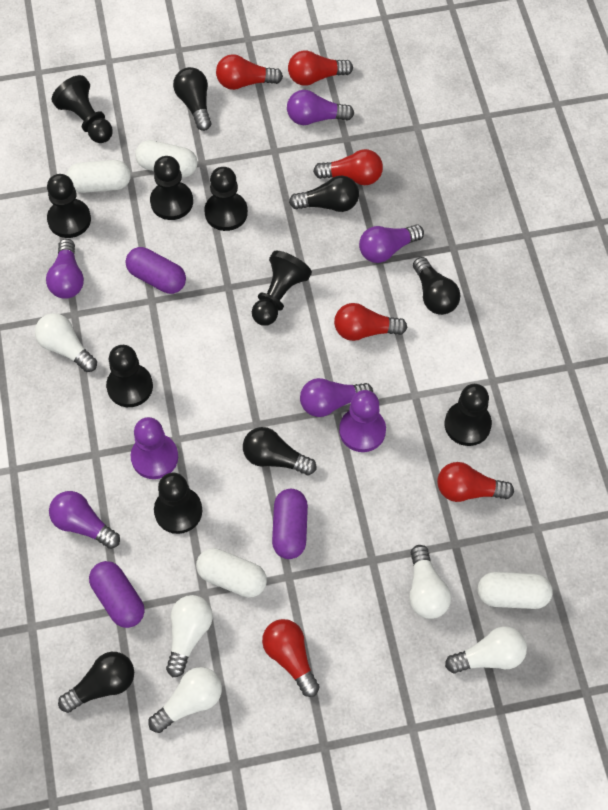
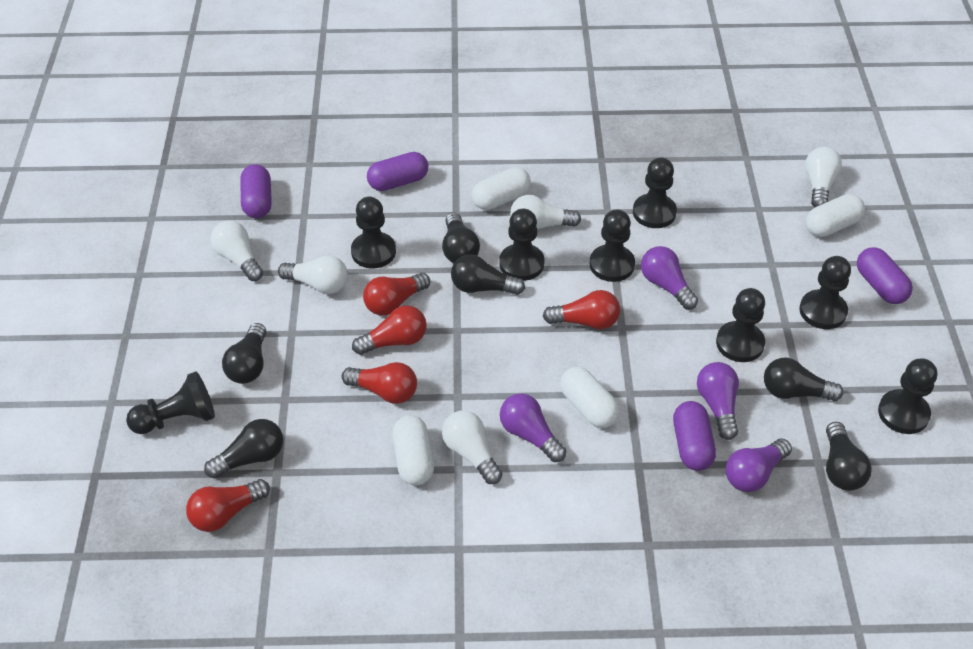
black light bulb: [58,652,134,713] [173,67,211,131] [243,427,316,475] [289,176,359,212] [413,257,460,315] = 5 -> [204,419,283,478] [222,323,267,384] [442,212,480,263] [451,254,525,295] [764,357,843,401] [826,422,872,491] = 6
purple capsule: [89,561,145,628] [126,247,186,294] [272,489,308,559] = 3 -> [240,164,272,218] [367,152,428,191] [673,401,716,471] [857,247,913,304] = 4
purple light bulb: [46,239,84,299] [49,491,120,549] [287,90,354,125] [300,378,373,417] [359,224,424,263] = 5 -> [500,393,566,462] [641,246,698,310] [697,362,739,440] [726,438,792,492] = 4
purple pawn: [131,417,178,479] [339,390,386,452] = 2 -> none = 0
red light bulb: [216,54,283,90] [262,619,320,697] [288,50,353,86] [313,149,383,185] [334,303,407,341] [437,462,514,502] = 6 -> [186,479,270,532] [342,362,417,404] [352,305,426,355] [363,273,430,315] [543,290,620,330] = 5

